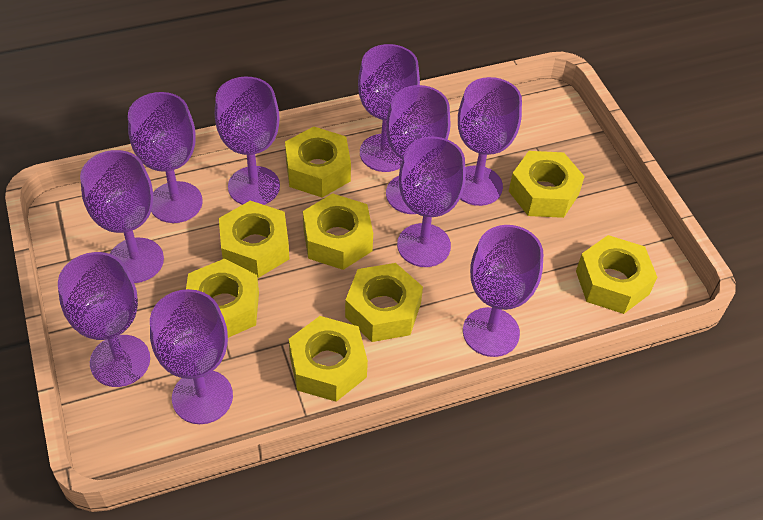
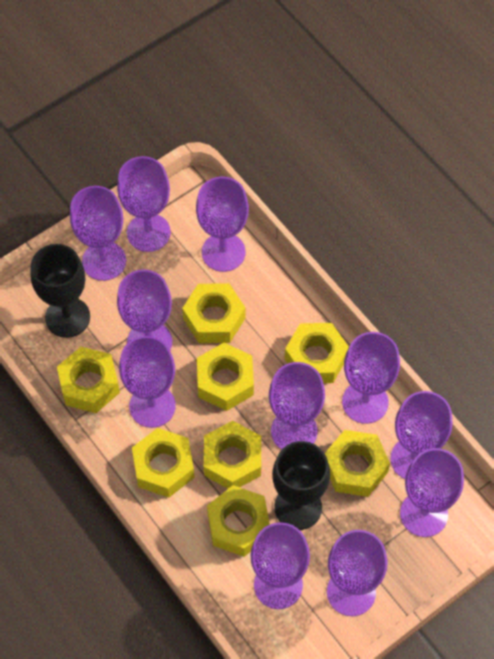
black goblet: none = 0 -> [30,244,90,338] [272,441,330,530] = 2
purple goblet: [58,252,150,387] [80,150,164,283] [128,92,202,223] [150,289,233,424] [215,76,280,205] [358,44,420,172] [386,85,450,214] [397,137,466,267] [458,77,522,206] [463,225,543,357] = 10 -> [70,186,126,281] [117,156,171,252] [117,270,172,350] [119,336,176,428] [196,177,249,272] [250,522,310,609] [269,362,325,449] [327,530,388,616] [342,332,400,424] [390,391,453,479] [400,448,464,537] = 11

